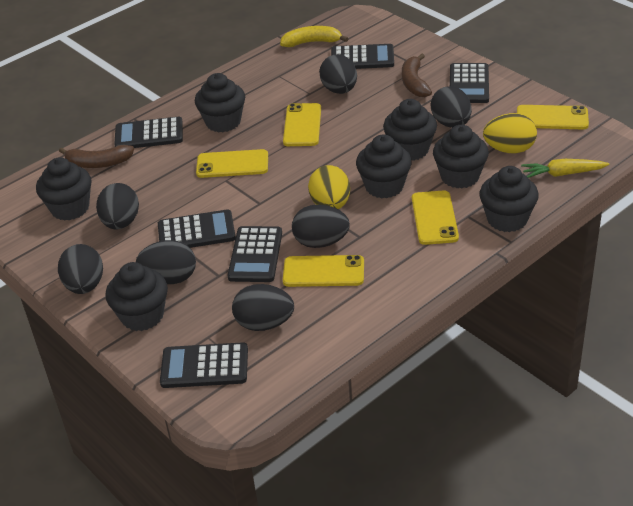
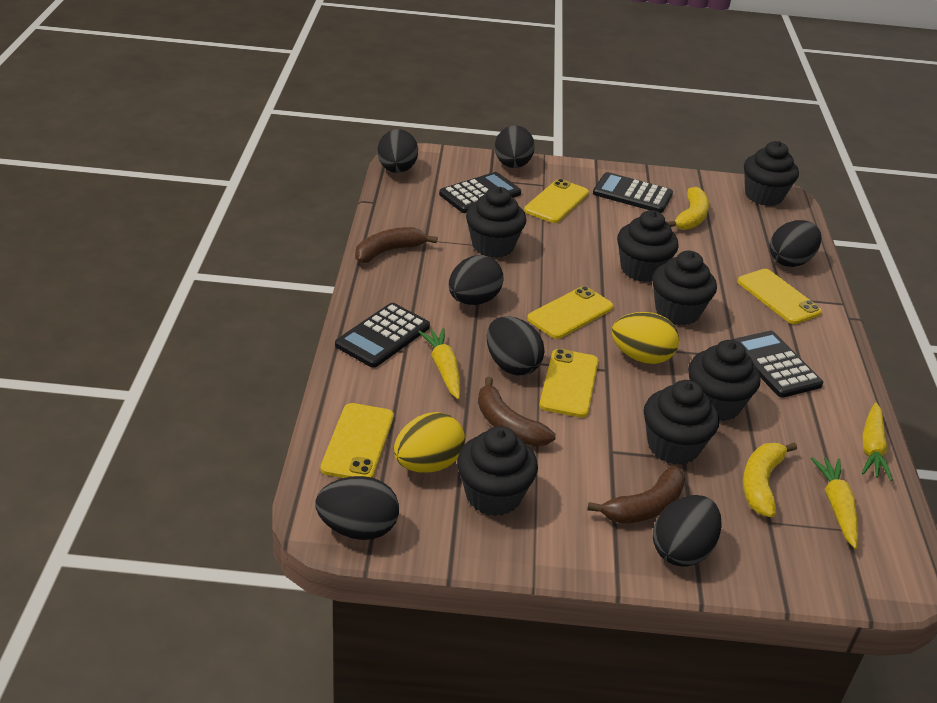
black calculator: [114,117,183,148] [158,209,236,248] [160,342,248,388] [228,226,282,282] [331,44,394,69] [450,63,489,103] = 6 -> [335,303,430,368] [439,172,521,213] [593,172,673,213] [732,331,823,398] = 4
brown banana: [59,145,134,168] [402,53,432,97] = 2 -> [355,227,438,263] [478,377,556,446] [587,465,685,524] = 3
yellow banana: [280,26,349,47] = 1 -> [667,187,709,230] [742,443,797,517] = 2
yellow carrot: [521,159,609,178] = 1 -> [418,328,460,399] [811,457,858,549] [862,402,893,481] = 3

